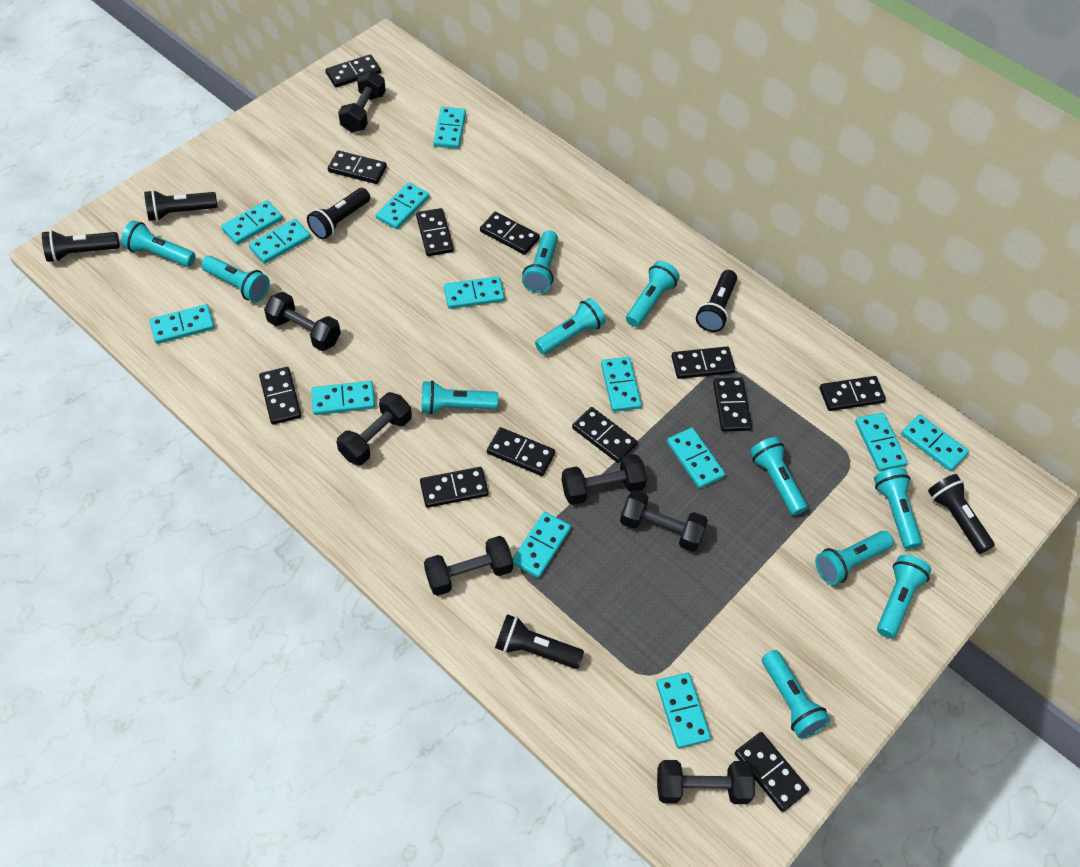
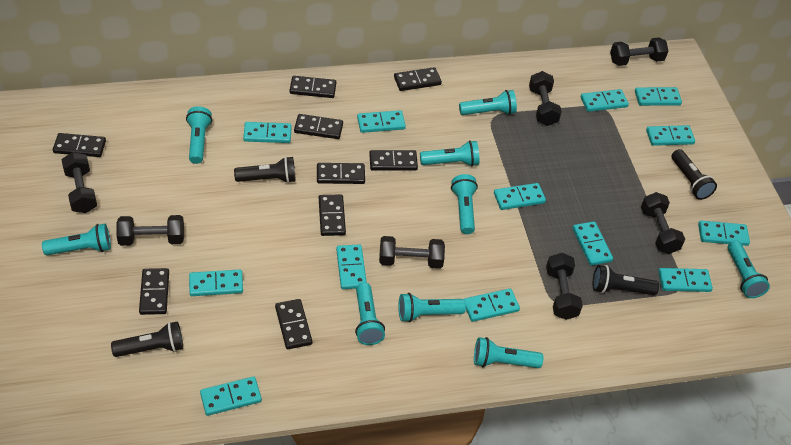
black domino: [259,367,302,425] [326,54,381,88] [328,151,387,184] [416,208,454,256] [420,467,488,508] [480,212,540,255] [487,427,555,476] [572,407,638,463] [671,347,735,379] [713,378,752,432] [735,732,809,812] [820,376,886,411] = 12 -> [53,133,106,157] [139,268,169,315] [275,299,312,349] [290,76,336,98] [294,114,343,139] [317,163,365,184] [319,194,346,236] [369,150,418,171] [394,67,442,91] = 9
black flashlight: [42,230,120,262] [144,190,218,221] [307,188,370,239] [495,614,584,669] [696,270,737,332] [928,474,995,554] = 6 -> [111,321,183,357] [234,156,296,183] [593,265,659,295] [672,149,717,200] = 4
turquoise flashlight: [121,220,196,267] [201,256,270,302] [422,381,498,415] [522,230,558,293] [535,298,606,355] [626,261,680,327] [750,437,808,516] [762,650,830,739] [815,531,894,585] [874,468,922,550] [877,555,931,638] = 11 -> [42,224,111,255] [186,106,212,164] [355,283,385,345] [398,293,466,322] [420,140,479,166] [451,174,478,234] [459,90,517,115] [474,337,543,368] [728,241,770,298] = 9

